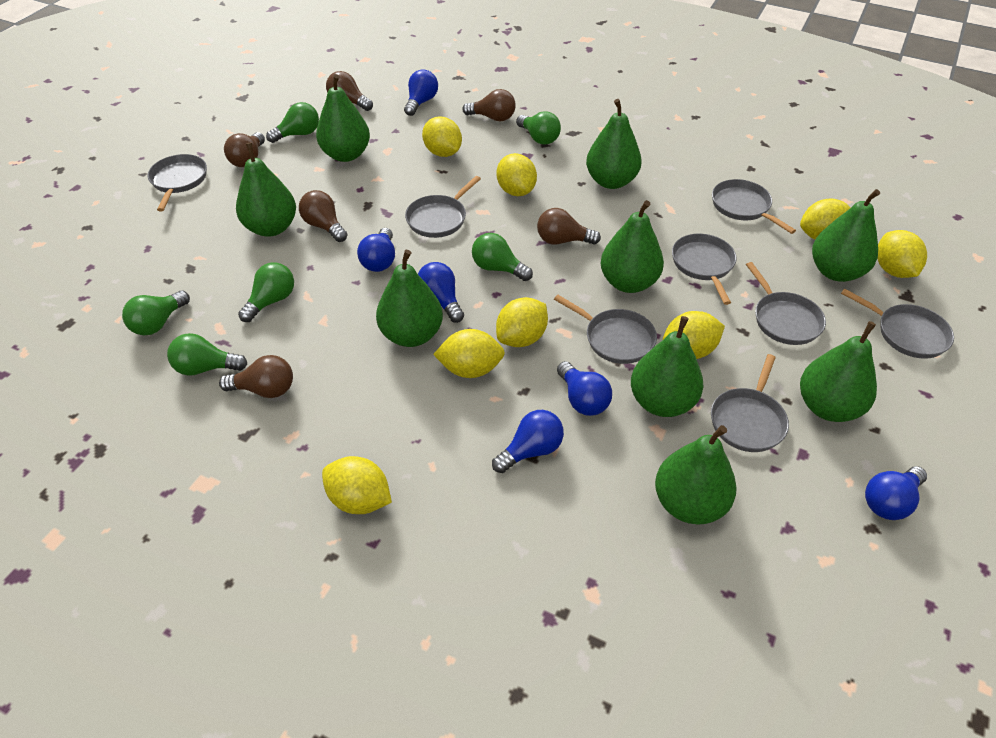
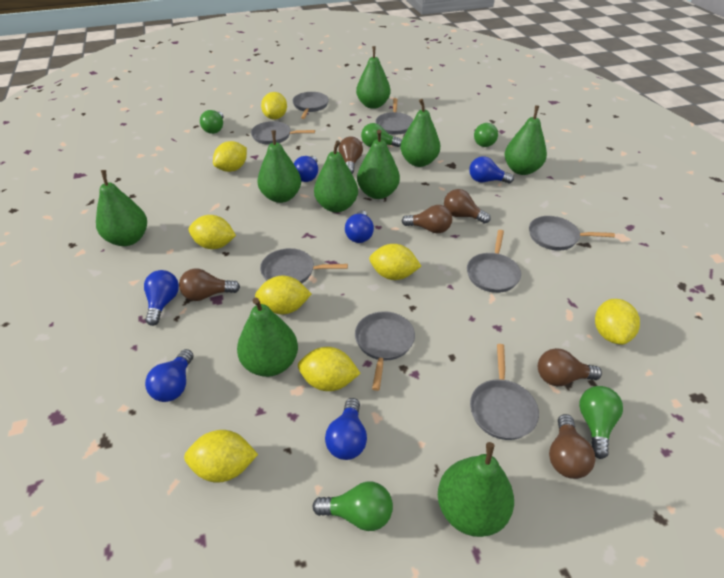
green light bulb: [122,290,190,335] [167,333,247,376] [238,262,294,322] [266,102,319,143] [472,233,533,281] [516,111,561,145] = 6 -> [200,110,223,134] [312,481,393,531] [361,123,402,147] [474,123,498,147] [579,386,623,459] = 5

